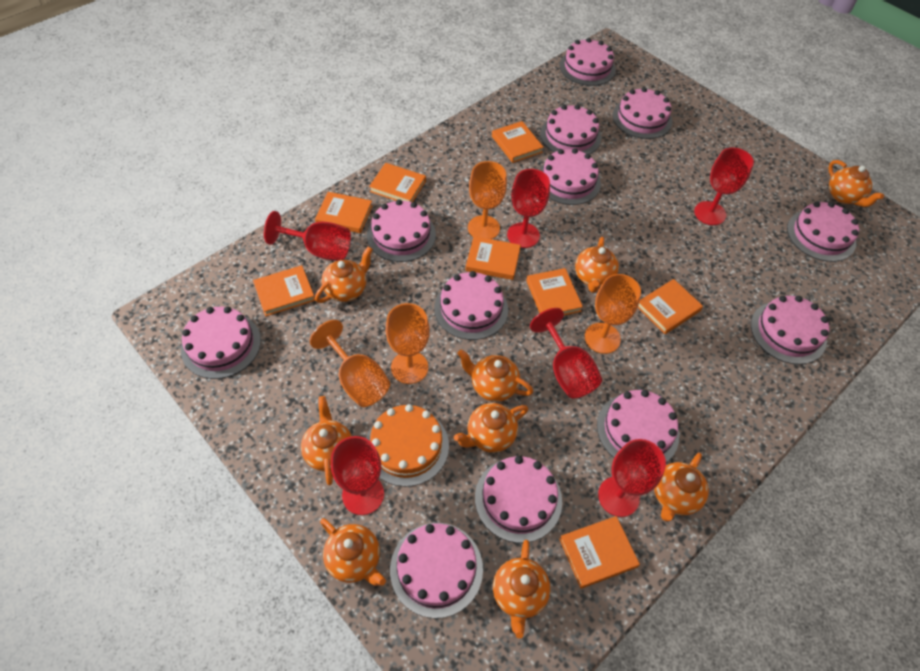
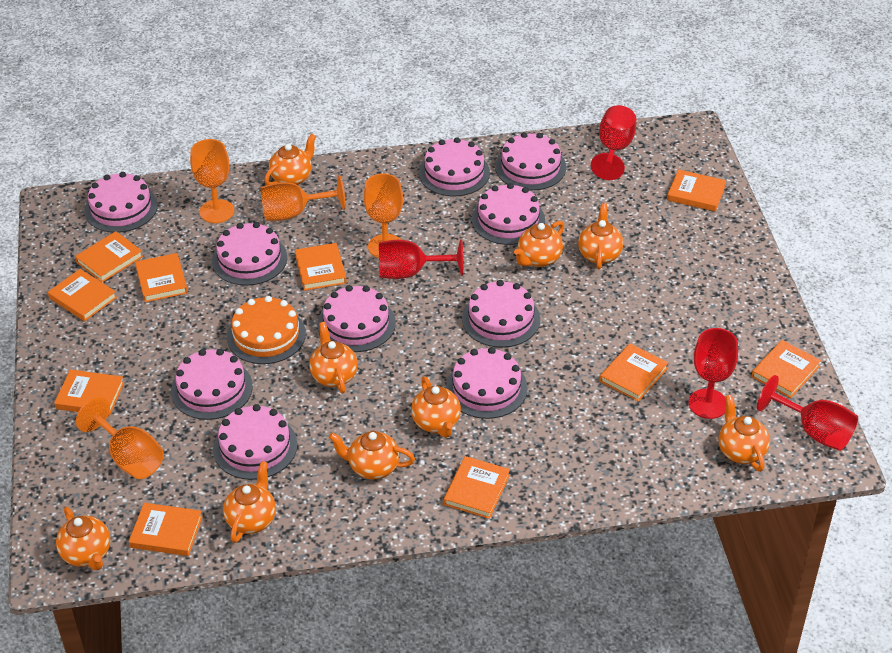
orange book: [253,265,315,316] [315,192,372,233] [369,163,426,202] [465,236,521,280] [492,121,544,163] [526,268,583,315] [559,516,640,589] [638,279,703,334] = 8 -> [48,269,117,321] [54,369,124,416] [75,231,143,282] [129,503,203,556] [135,253,188,302] [295,243,347,291] [444,456,510,519] [600,343,669,402] [667,169,726,211] [752,340,821,398] = 10
pink cake: [181,306,261,379] [367,199,436,262] [390,523,483,618] [434,271,508,340] [475,456,562,543] [539,148,601,205] [540,104,601,154] [560,38,616,86] [597,390,679,462] [612,87,672,139] [751,296,829,364] [787,202,859,262] = 12 -> [84,172,158,233] [171,349,253,420] [212,222,287,286] [213,404,297,480] [317,285,396,352] [419,137,490,196] [446,347,528,419] [462,280,540,348] [472,183,545,245] [495,132,566,191] = 10
red goblet: [264,211,351,261] [331,436,384,515] [507,169,550,248] [530,308,602,399] [598,439,666,517] [694,147,754,225] = 6 -> [379,239,463,279] [591,105,636,180] [689,328,738,419] [757,375,858,451] = 4

